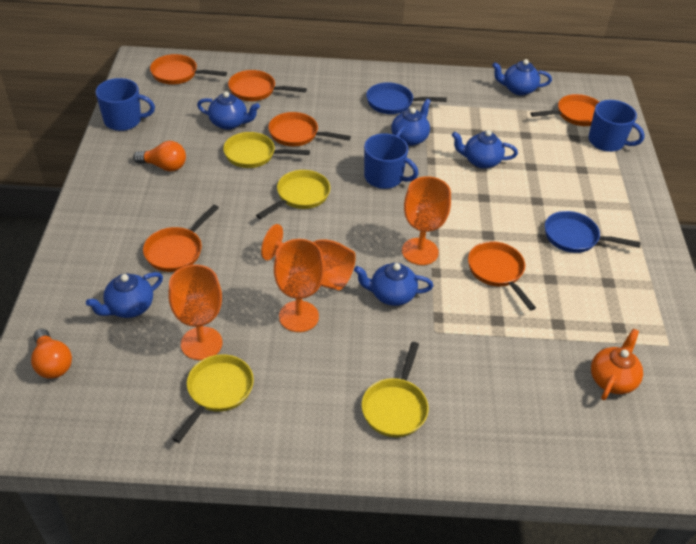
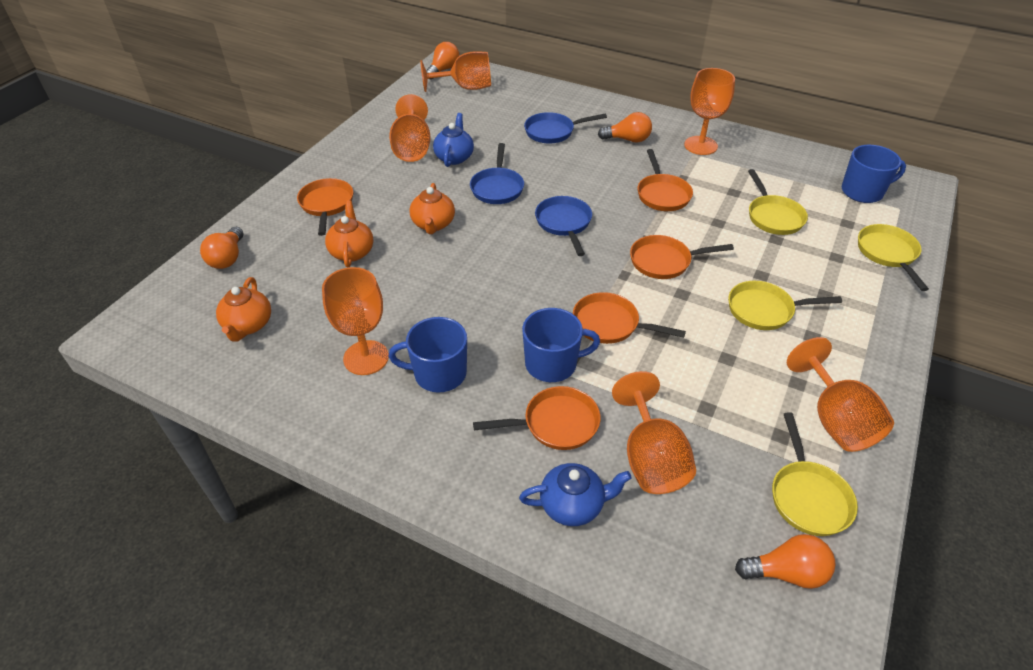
blue pan: [366,82,447,114] [545,211,641,253] = 2 -> [470,143,524,204] [524,112,607,144] [535,196,592,256] = 3
blue teapot: [86,272,163,318] [197,91,260,130] [354,263,433,306] [391,99,430,146] [452,130,518,169] [492,59,552,95] = 6 -> [433,113,474,167] [519,463,632,526] = 2
orange goblet: [168,265,222,360] [261,224,356,290] [274,239,324,332] [402,176,451,265] = 4 -> [322,267,389,375] [389,94,431,162] [420,51,491,92] [612,371,696,494] [684,68,735,155] [787,337,894,452] = 6
orange light bulb: [31,329,72,379] [133,141,186,172] = 2 -> [200,227,243,269] [426,42,459,79] [598,112,652,142] [735,534,835,589] = 4
orange pan: [143,205,219,272] [150,54,227,85] [228,70,307,101] [268,112,351,146] [468,241,536,311] [530,94,599,126] = 6 -> [297,178,353,236] [473,386,601,450] [573,292,686,344] [630,235,734,279] [637,149,693,211] = 5
orange teapot: [591,329,643,400] = 1 -> [216,277,271,342] [325,200,373,267] [410,183,455,234] = 3

